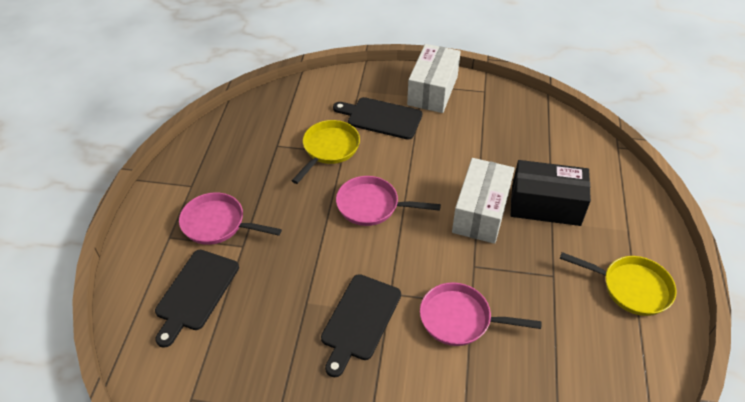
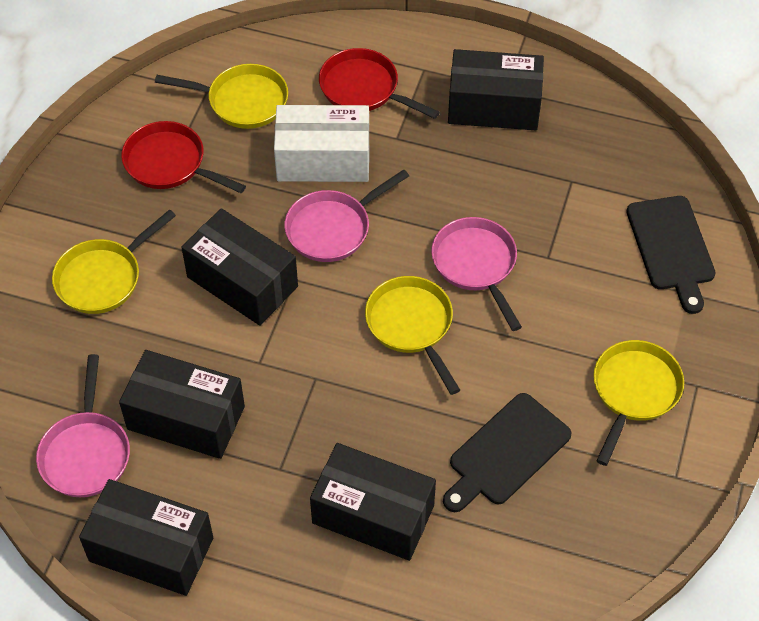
black box: [510,160,591,226] = 1 -> [79,479,213,596] [119,350,245,459] [181,208,298,326] [310,443,436,561] [448,49,544,130] = 5
black cutting board: [155,250,239,348] [321,274,401,377] [333,97,422,140] = 3 -> [443,393,572,512] [626,196,716,314] = 2
red pan: none = 0 -> [121,121,246,193] [319,48,440,119] = 2
white box: [407,44,461,113] [452,158,515,244] = 2 -> [274,105,369,182] = 1
yellow pan: [292,120,360,184] [560,252,676,316] = 2 -> [52,209,176,314] [155,64,288,129] [365,276,460,395] [593,340,684,466] = 4

